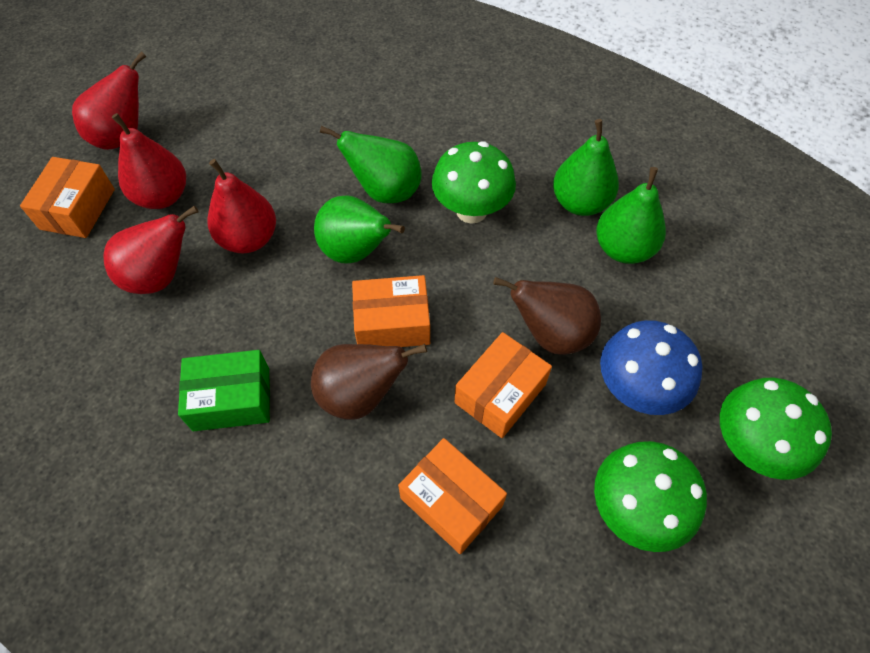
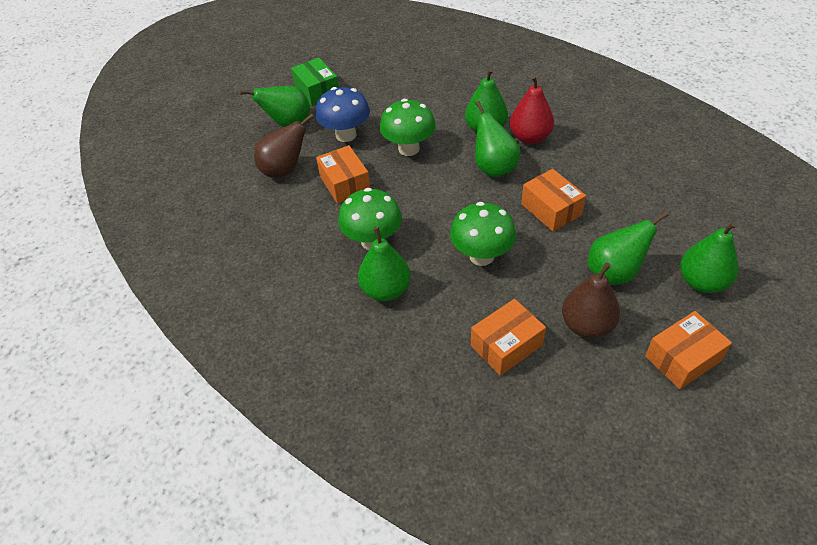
green pear: [314,195,405,264] [320,126,422,203] [553,119,619,216] [596,167,666,264] = 4 -> [240,86,310,127] [358,227,411,301] [465,68,508,133] [475,101,520,177] [588,211,669,285] [680,221,739,293] = 6
red pear: [72,51,146,150] [103,206,198,294] [112,113,186,209] [207,159,276,253] = 4 -> [510,75,554,144] = 1

